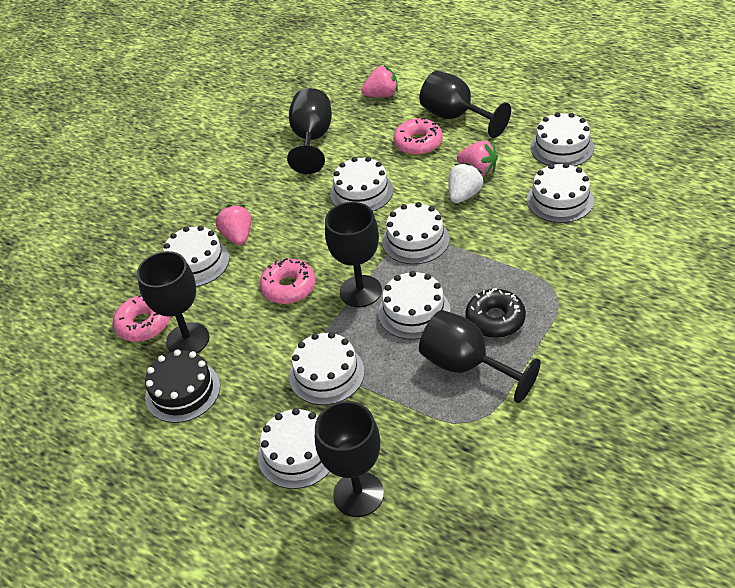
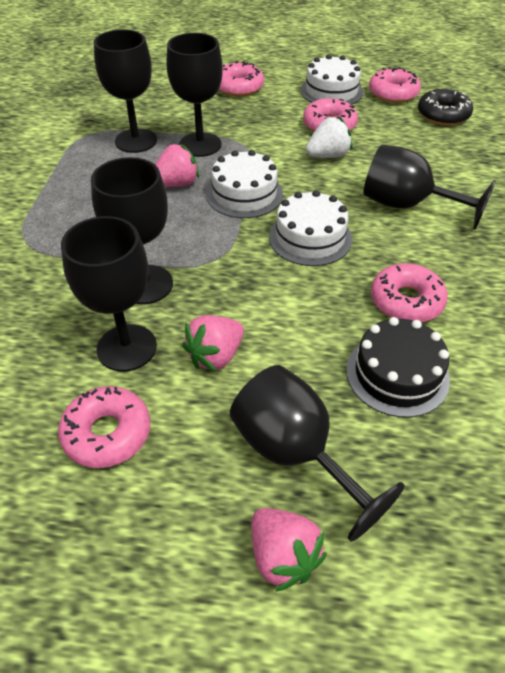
pink donut: [113,295,170,342] [260,258,316,304] [394,118,443,155] = 3 -> [58,386,150,468] [219,61,264,96] [303,98,358,132] [369,67,421,103] [371,263,448,322] = 5
white cake: [163,225,229,287] [258,408,330,489] [289,332,365,405] [330,157,393,211] [378,271,451,340] [382,202,450,264] [527,163,594,223] [531,112,594,166] = 8 -> [206,150,283,218] [269,190,352,266] [301,54,363,105] = 3

